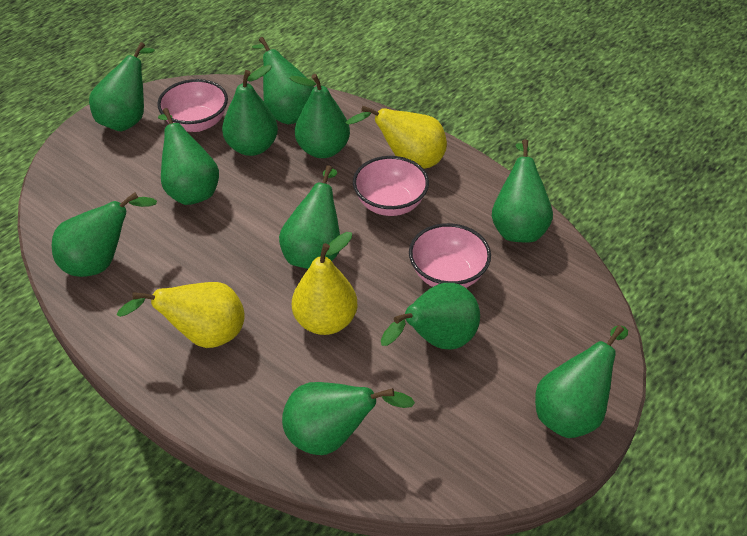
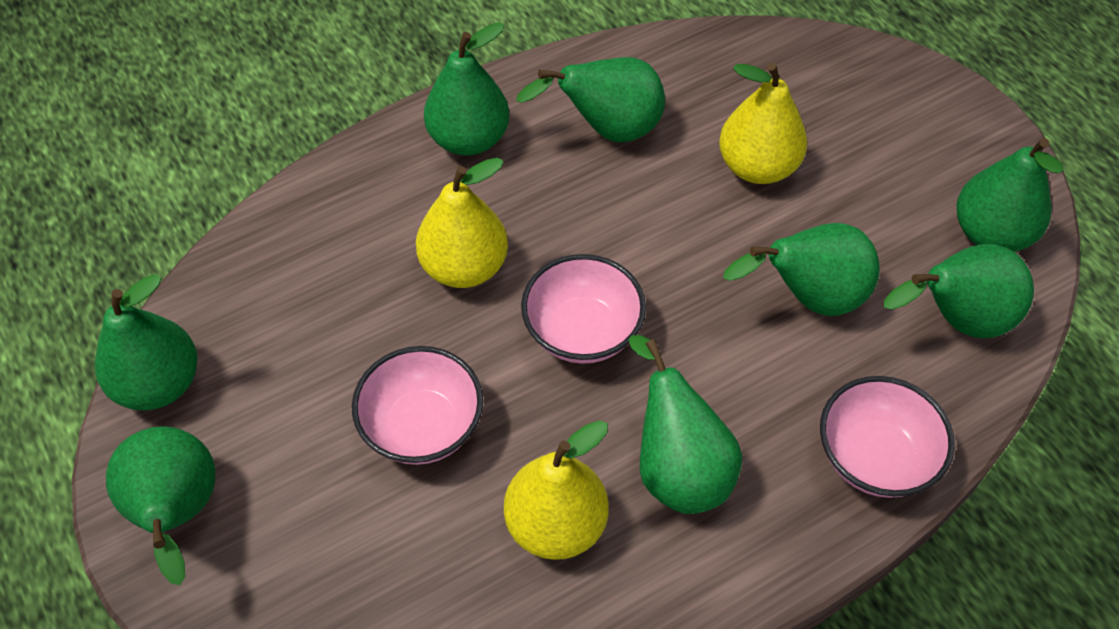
green pear: [52,192,157,277] [89,42,155,132] [158,108,219,205] [222,65,278,156] [252,37,314,124] [279,165,340,269] [282,382,415,455] [290,74,350,158] [381,283,480,349] [492,139,553,242] [535,325,628,438] = 11 -> [95,274,197,410] [106,426,215,585] [424,22,509,156] [516,57,665,142] [628,335,742,514] [723,223,880,316] [884,244,1034,339] [956,138,1063,252] = 8

